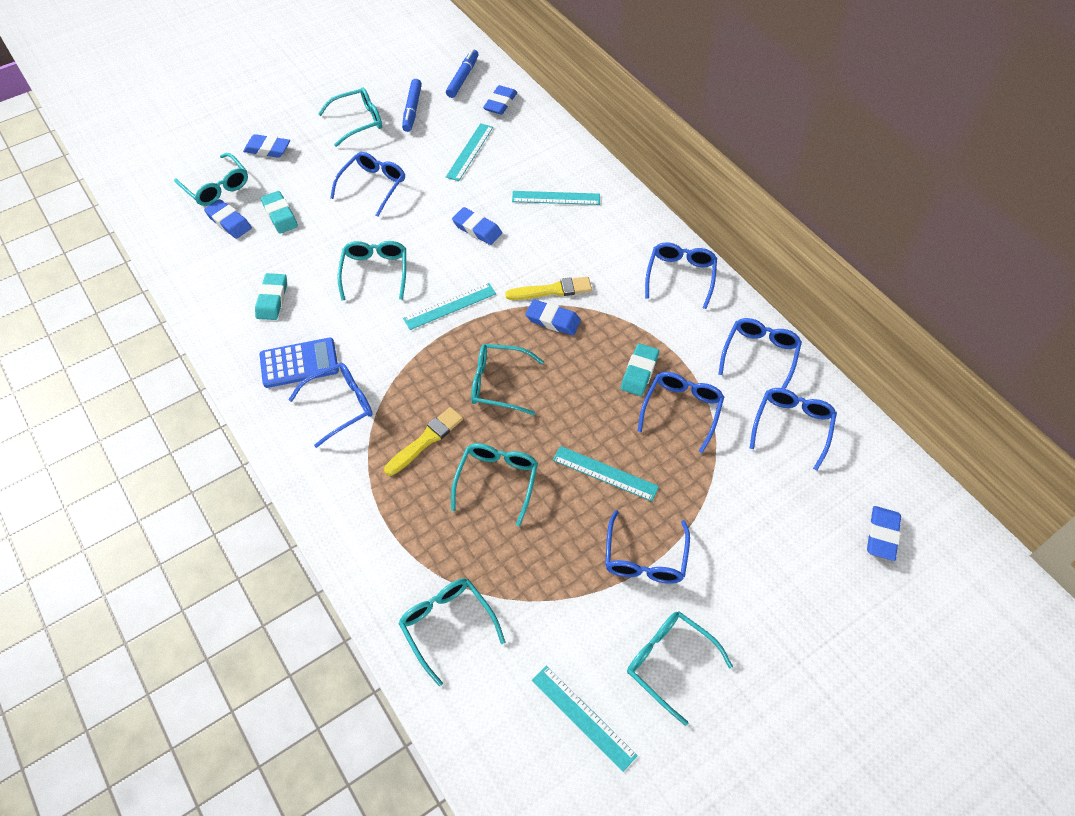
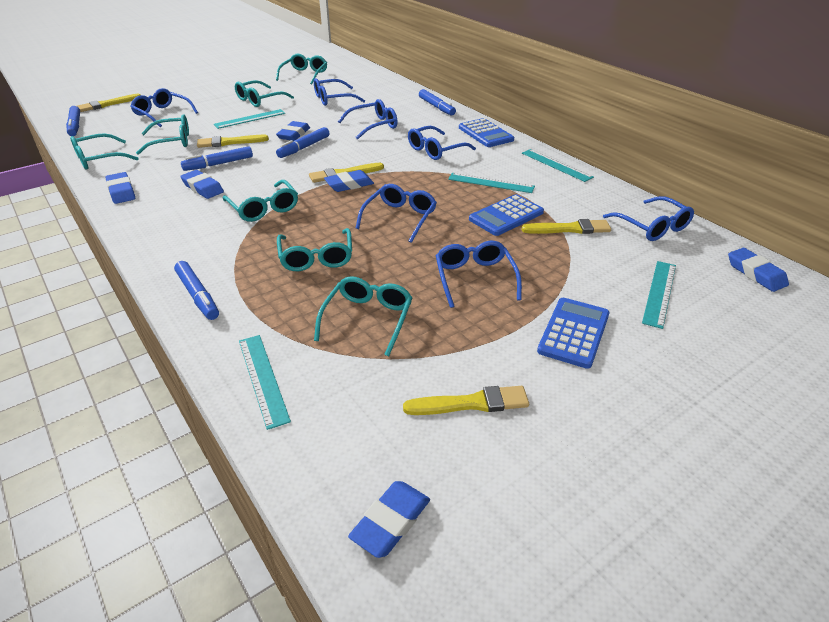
blue calculator: [259,337,339,388] = 1 -> [459,118,514,147] [469,194,544,236] [537,298,609,369] = 3
blue marker: [402,79,422,132] [446,49,479,98] = 2 -> [66,106,80,136] [174,261,219,320] [181,146,253,171] [276,127,329,158] [419,89,456,115] = 5
turquoise eraser: [255,273,287,320] [261,191,298,234] [621,343,659,396] = 3 -> none = 0
yellow brush: [384,407,463,476] [505,277,592,300] = 2 -> [77,94,140,112] [197,135,269,148] [309,163,384,183] [403,386,529,415] [521,219,611,234] = 5

